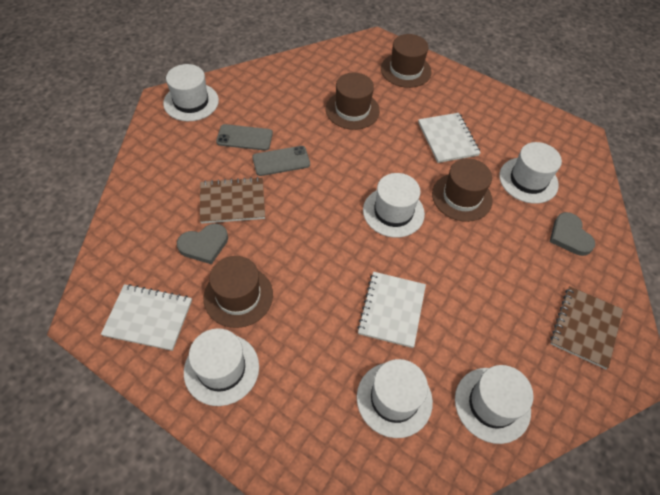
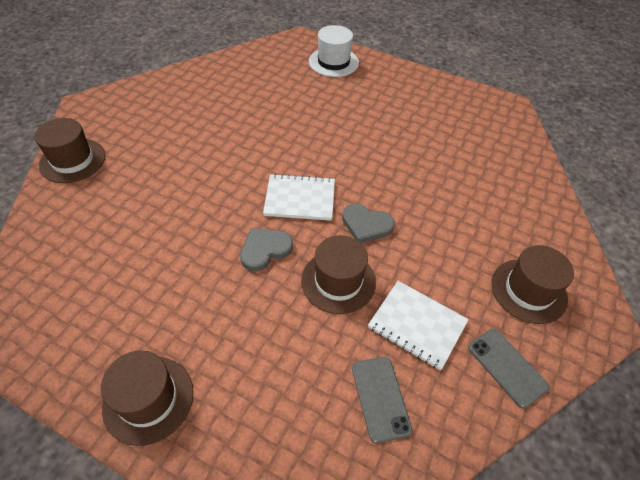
brown notebook: [200,177,265,224] [550,286,623,369] = 2 -> none = 0
white hat: [163,64,219,121] [184,328,259,406] [357,359,433,438] [363,173,425,238] [455,365,533,444] [499,142,562,204] = 6 -> [309,25,359,77] = 1
white notebook: [101,284,192,351] [357,272,426,348] [418,113,481,163] = 3 -> [263,174,335,221] [368,281,469,370] = 2

